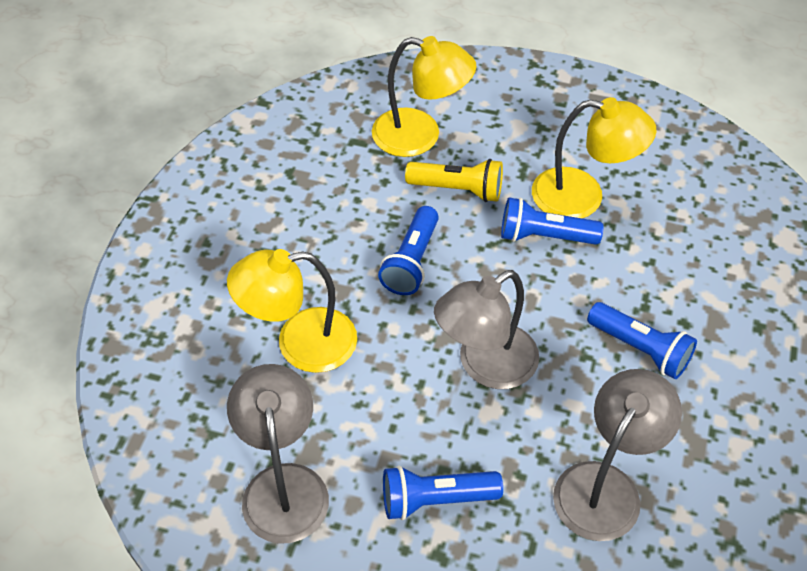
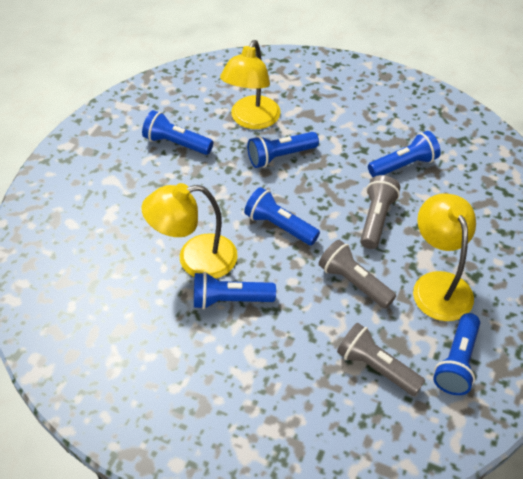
blue flashlight: [378,206,439,295] [383,466,503,520] [501,197,604,245] [587,302,697,379] = 4 -> [142,110,213,155] [194,272,276,309] [244,187,320,245] [247,132,319,168] [368,131,441,177] [433,313,480,395] = 6
grey flashlight: none = 0 -> [319,240,396,309] [337,323,425,396] [360,175,400,249] = 3
grey lamp: [227,364,329,544] [434,270,539,389] [553,369,682,541] = 3 -> none = 0
yellow flashlight: [405,159,503,202] = 1 -> none = 0

